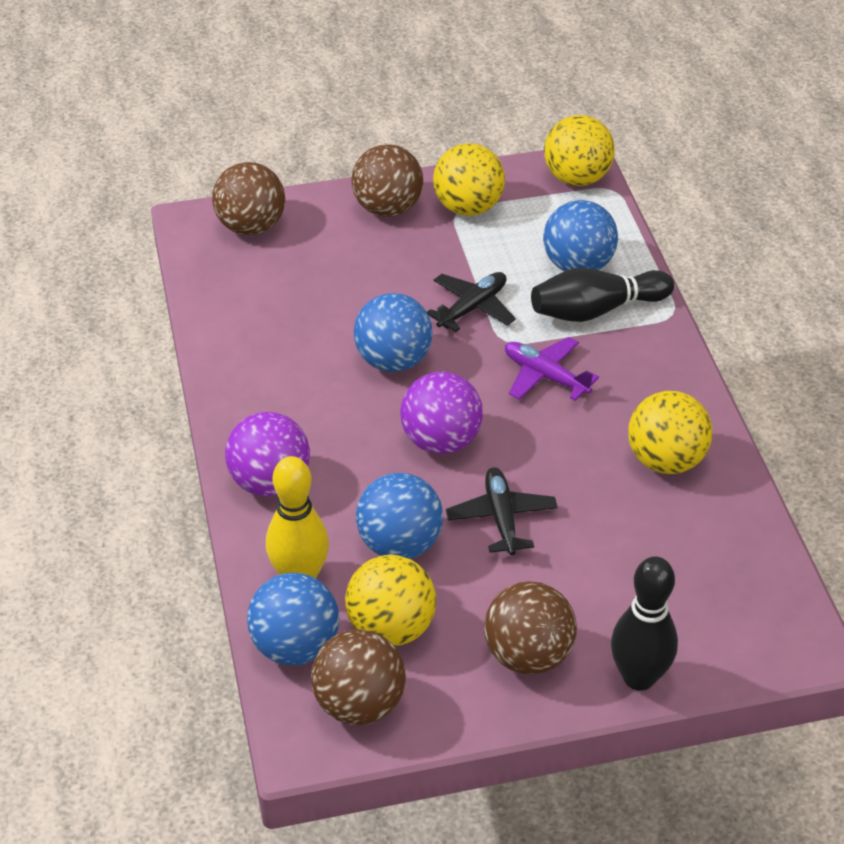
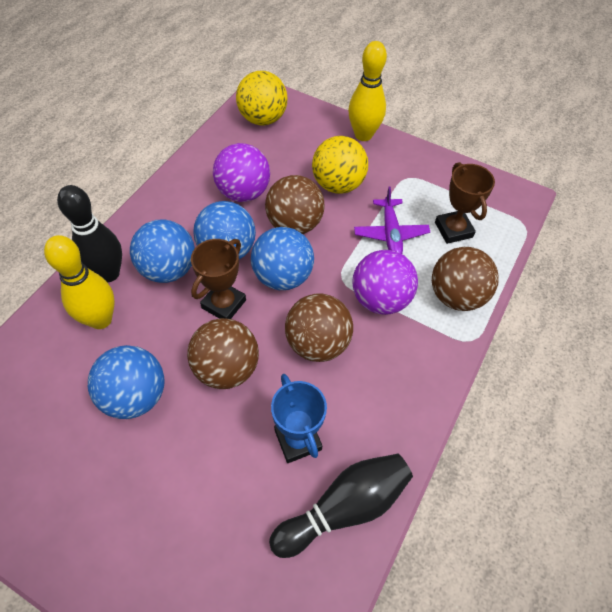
black plane: [427,272,516,332] [446,467,558,555] = 2 -> none = 0
blue trophy: none = 0 -> [271,374,327,463] = 1
brown trophy: none = 0 -> [191,239,246,319] [435,162,495,244] = 2
yellow ball: [345,555,436,646] [433,143,505,216] [544,115,615,186] [628,391,712,474] = 4 -> [236,71,288,125] [312,136,368,194] = 2
yellow bowling pin: [266,456,329,578] = 1 -> [44,235,115,329] [348,41,387,141] = 2

